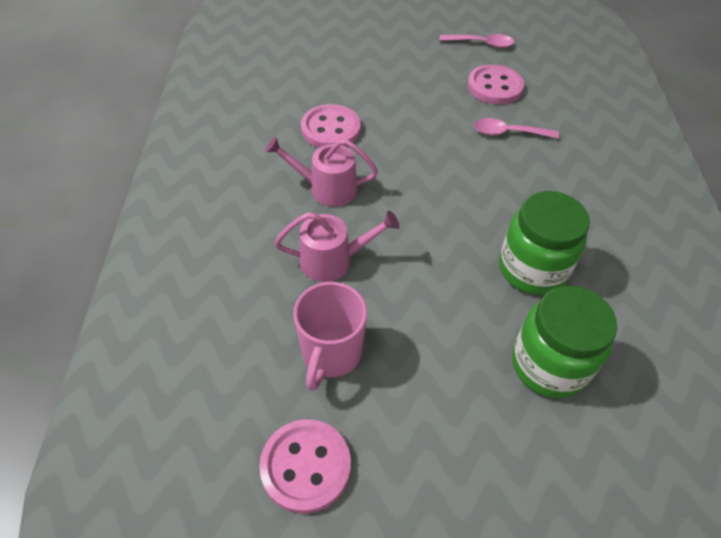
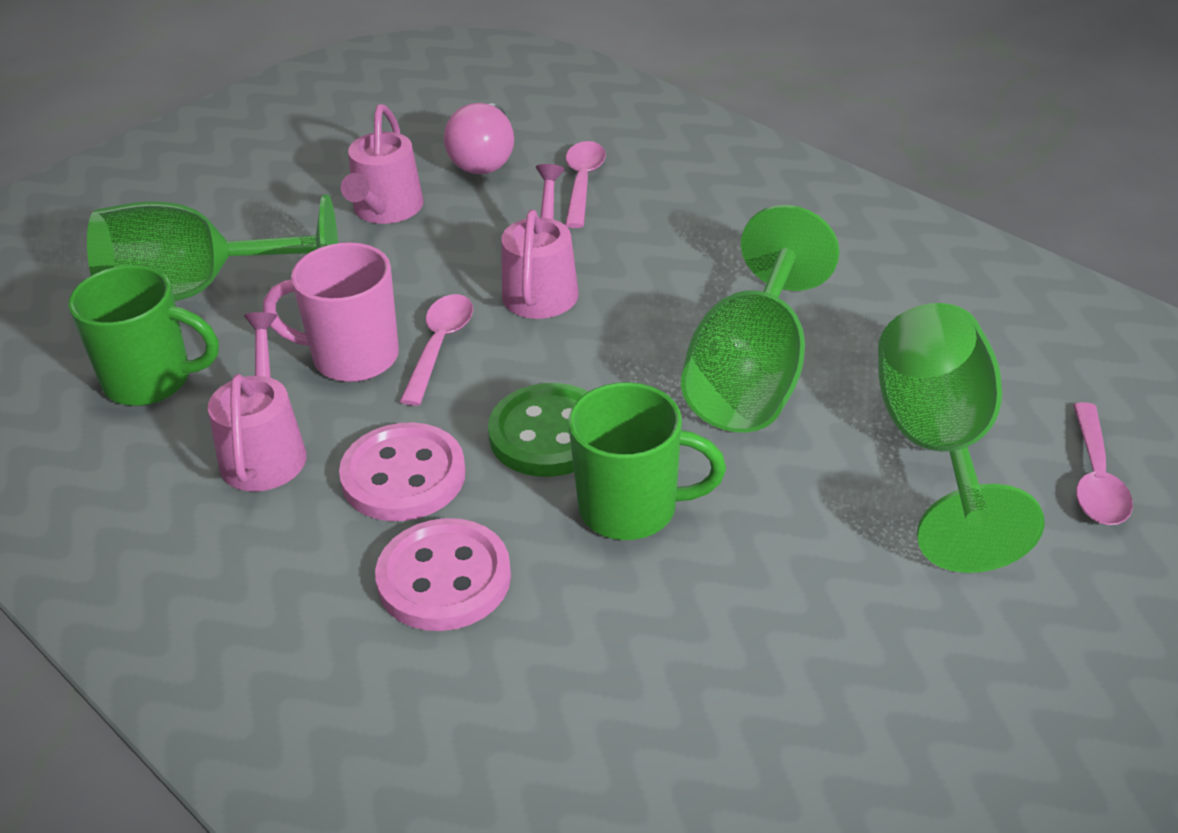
green button: none = 0 -> [488,383,588,477] = 1
green goblet: none = 0 -> [87,194,338,301] [681,205,839,433] [878,303,1045,573] = 3
green jar: [499,191,590,295] [512,286,617,398] = 2 -> none = 0
green mug: none = 0 -> [68,265,219,406] [569,382,726,540] = 2
pink button: [259,419,351,514] [301,104,361,148] [468,64,524,104] = 3 -> [339,422,466,521] [375,518,511,631] = 2
pink light bulb: none = 0 -> [444,103,514,174] = 1
pink spoon: [439,34,514,48] [474,118,559,139] = 2 -> [400,294,473,406] [565,141,606,228] [1073,402,1133,525] = 3
pink watering can: [265,137,378,207] [275,211,400,282] = 2 -> [208,312,307,491] [341,104,424,224] [501,164,579,319] = 3

